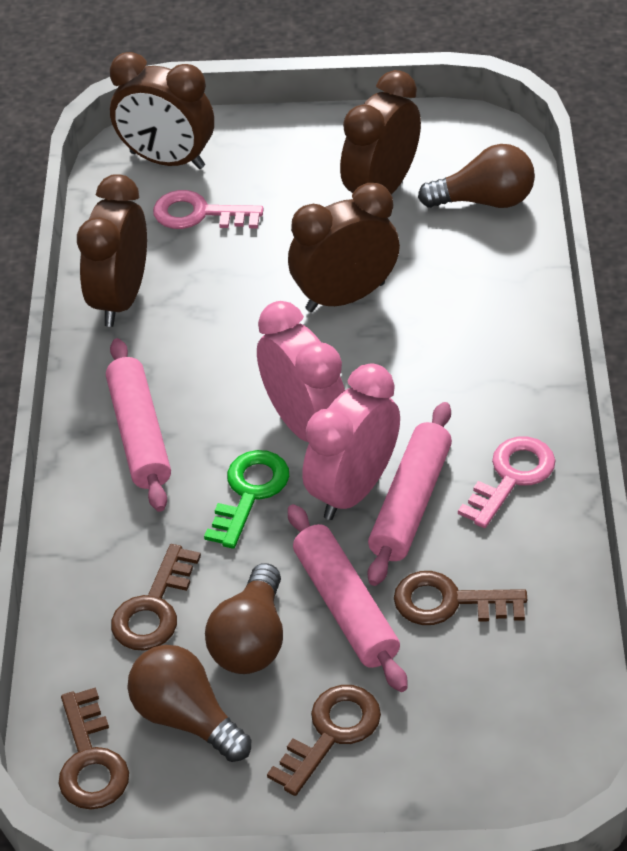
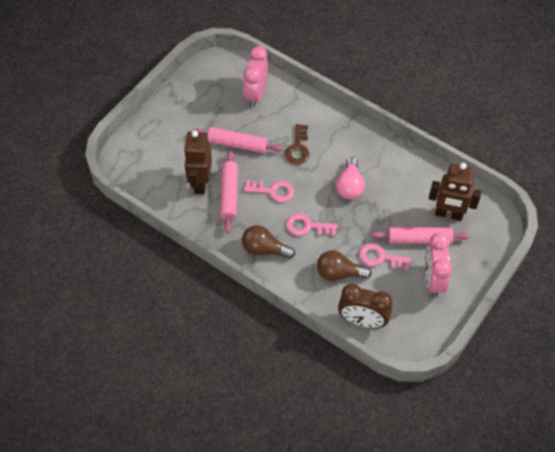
brown clock: [77,174,147,327] [110,52,214,169] [288,183,400,312] [340,70,421,195] = 4 -> [338,284,393,328] = 1
brown key: [58,687,129,810] [111,544,201,651] [267,685,381,796] [394,571,527,625] = 4 -> [285,124,309,164] = 1
brown light bulb: [128,645,251,762] [205,563,283,674] [418,144,535,208] = 3 -> [242,225,295,259] [317,250,372,281] = 2
brown robot: none = 0 -> [184,131,212,194] [429,163,481,221] = 2
green key: [204,450,289,549] = 1 -> none = 0
pink key: [153,190,264,229] [458,437,555,528] = 2 -> [244,180,294,202] [286,213,337,236] [359,243,411,271] = 3
pink light bulb: none = 0 -> [336,157,365,200] = 1

